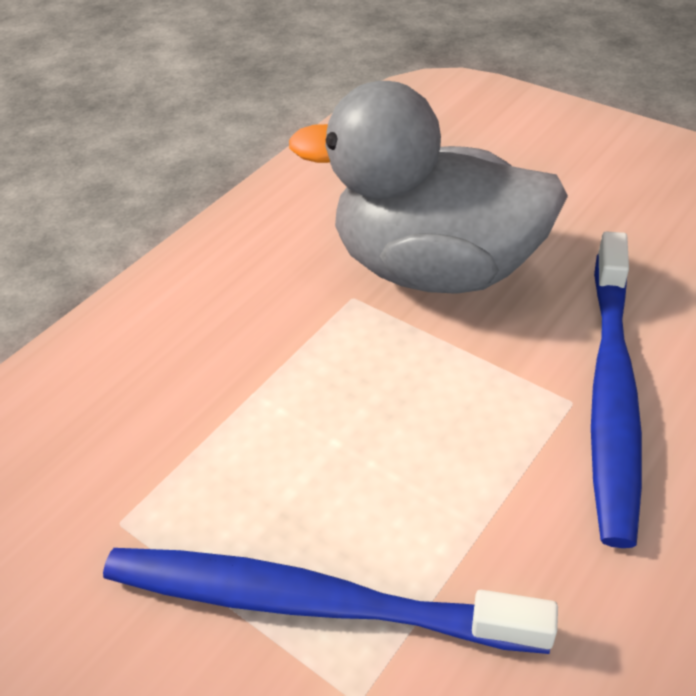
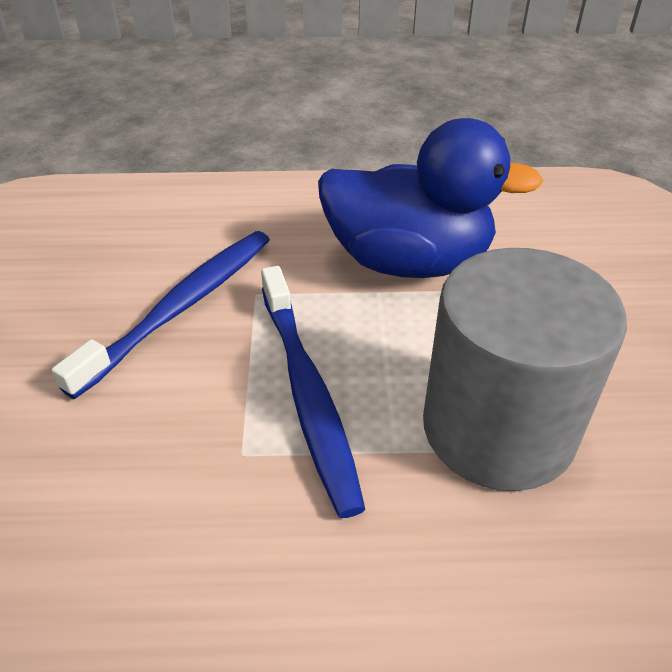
blue duck: none = 0 -> [318,118,543,278] = 1
grey cylinder: none = 0 -> [423,248,627,491] = 1
grey duck: [289,81,568,294] = 1 -> none = 0

